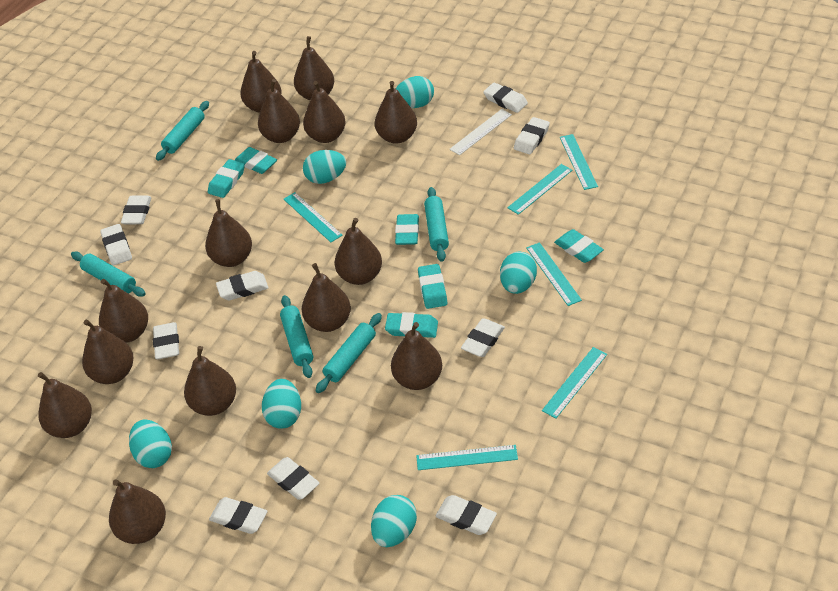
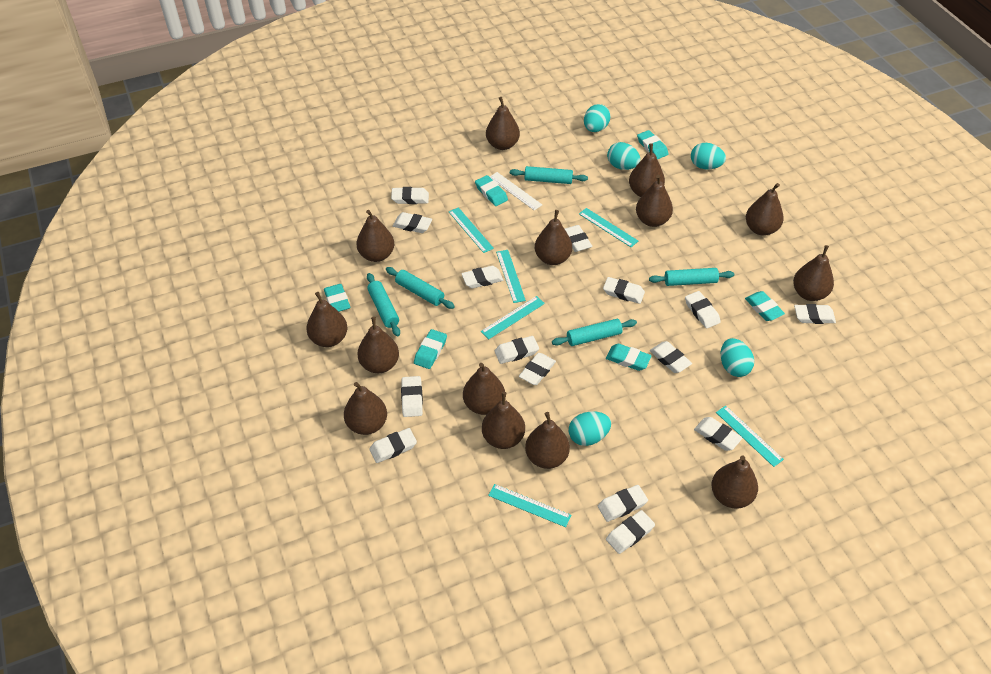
turquoise egg: [129,419,172,468] [262,379,301,429] [303,150,346,184] [371,495,417,547] [396,76,434,108] [500,252,537,294] = 6 -> [569,411,611,446] [584,104,611,132] [607,142,640,170] [691,143,726,169] [721,338,754,377] = 5
white eraser: [100,224,132,265] [121,196,152,224] [153,322,179,359] [209,497,267,534] [216,271,269,300] [267,457,320,500] [436,495,497,535] [461,318,505,357] [483,83,528,113] [514,117,550,154] = 10 -> [369,428,417,463] [391,187,429,204] [393,212,432,233] [401,376,423,417] [461,266,503,288] [495,336,539,364] [519,353,556,385] [565,225,592,252] [598,485,648,522] [603,277,645,304] [606,510,655,554] [650,341,692,373] [685,291,721,329] [694,417,742,451] [794,304,836,324] = 15

